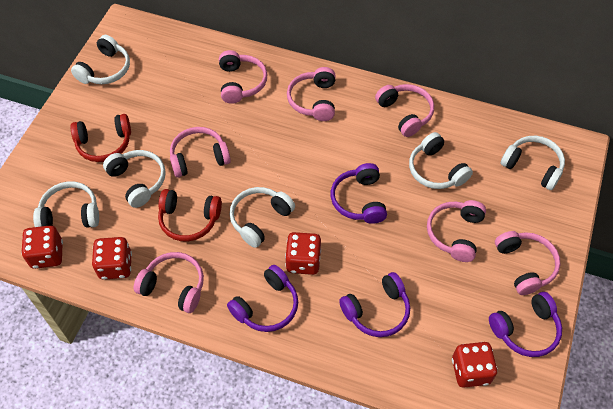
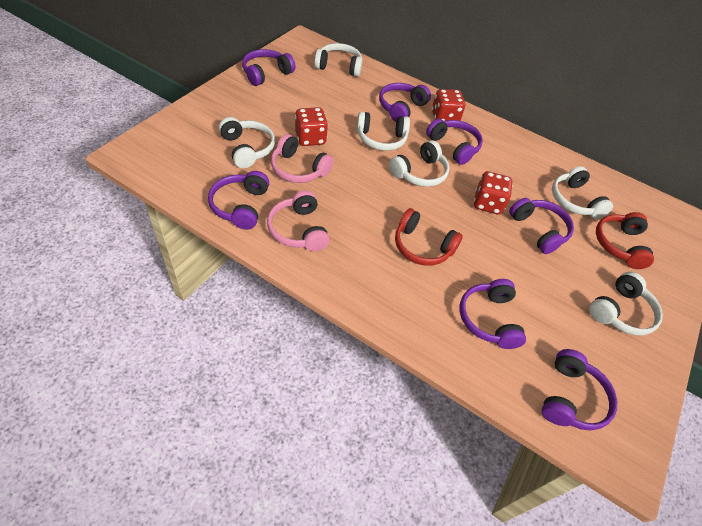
pink headphones: [134,252,204,313] [170,127,231,177] [219,50,267,104] [287,67,336,121] [375,84,434,137] [427,200,486,262] [495,231,560,295] = 7 -> [267,190,329,251] [271,134,334,183] = 2
purple headphones: [227,265,298,332] [331,163,387,224] [339,272,410,337] [489,292,562,357] = 4 -> [208,171,269,230] [242,49,296,86] [379,83,431,122] [426,119,483,165] [459,279,526,349] [509,198,574,254] [542,349,617,430] = 7
red dice: [21,225,63,269] [92,237,132,280] [285,232,321,275] [452,342,498,388] = 4 -> [295,107,328,146] [432,89,466,121] [474,171,513,214] = 3

